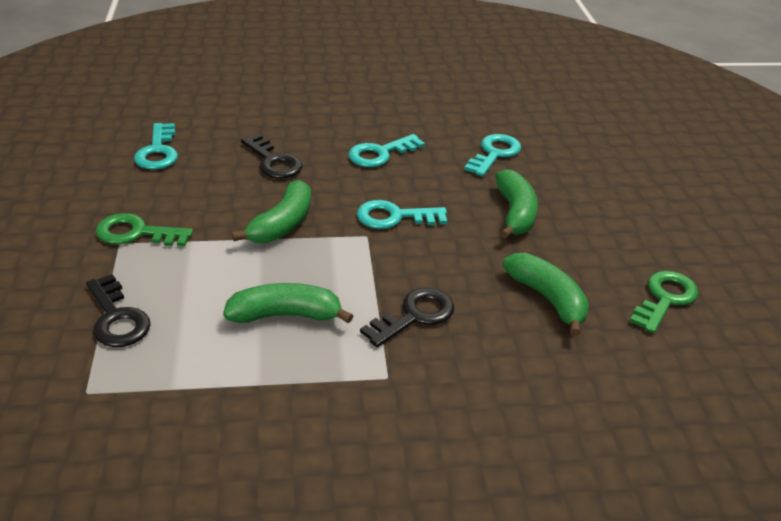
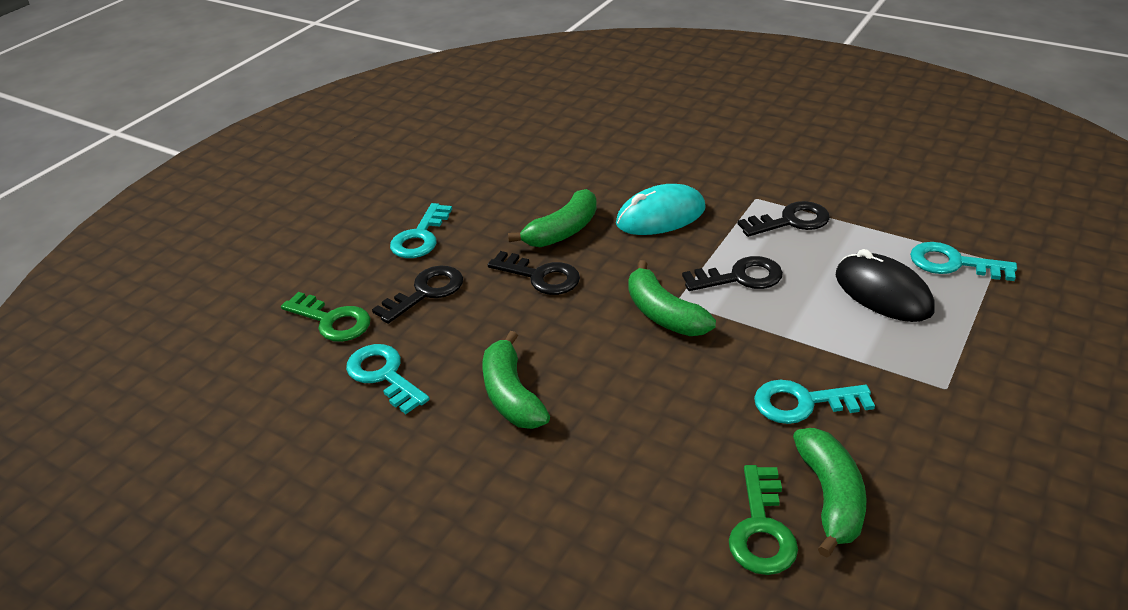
black key: [86,274,151,347] [241,134,302,179] [360,288,454,347] = 3 -> [372,265,463,324] [488,251,580,295] [682,256,783,291] [738,201,830,237] = 4
black mouse: none = 0 -> [836,249,934,322] = 1
turquoise mouse: none = 0 -> [616,184,706,235] = 1

